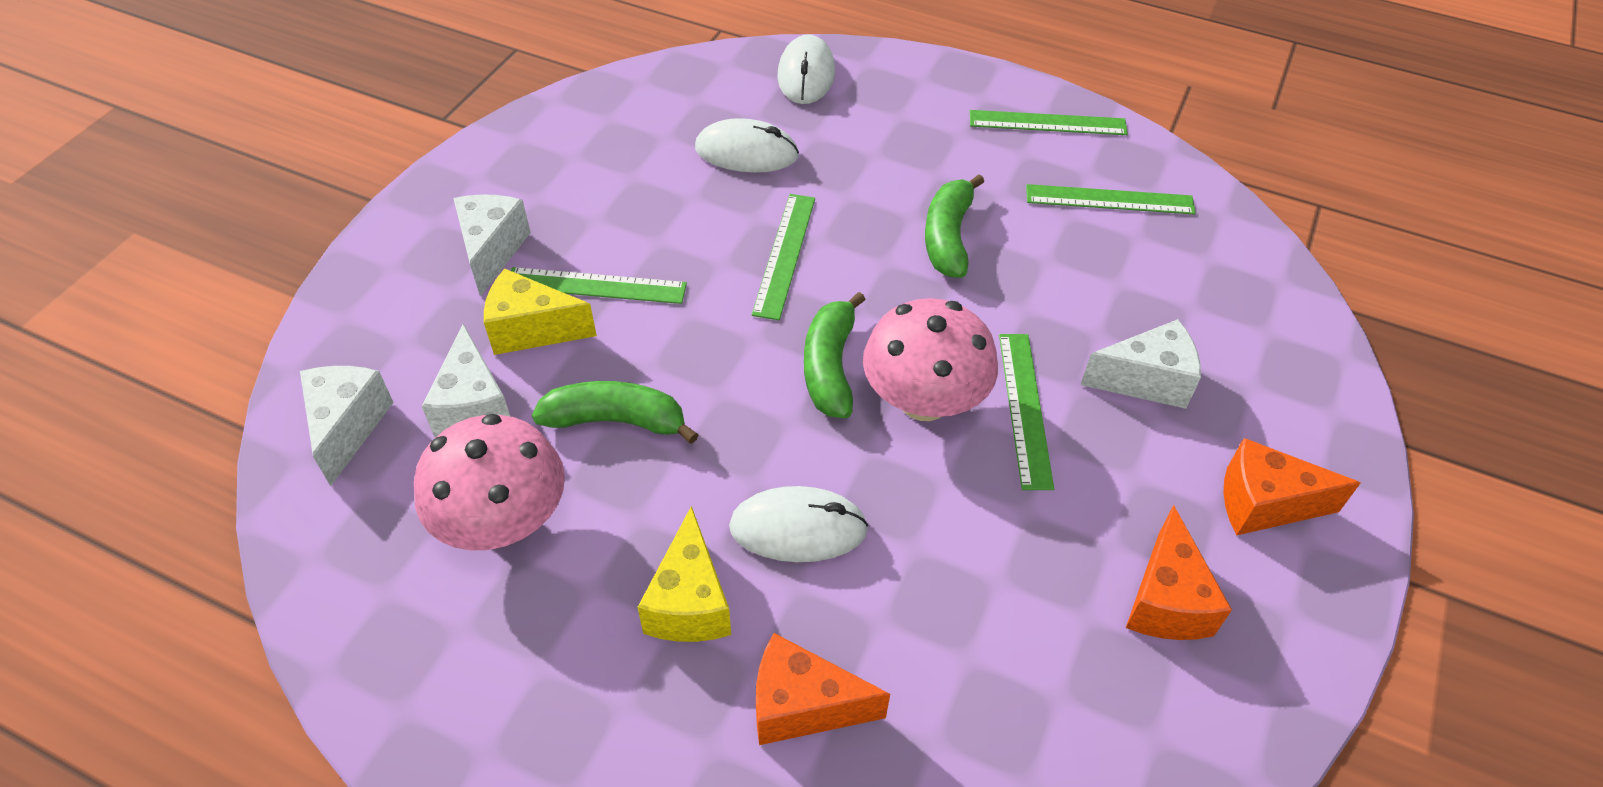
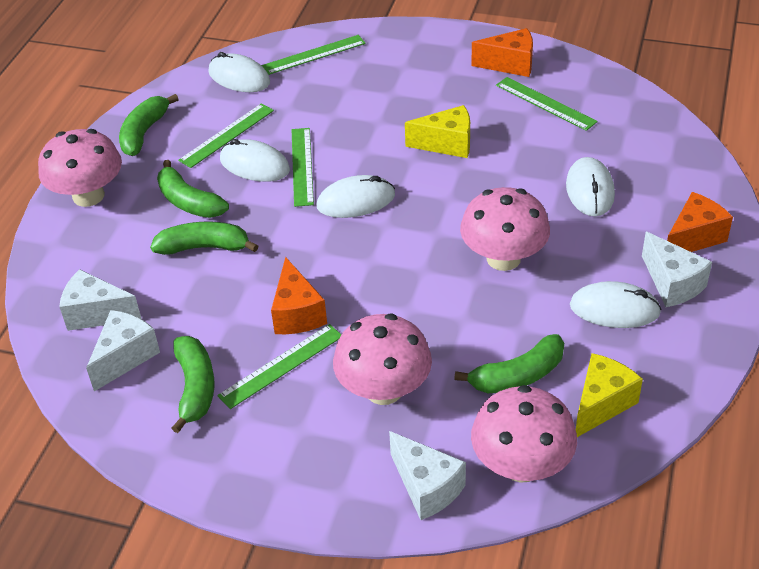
green banana: [532,381,699,444] [804,292,866,418] [925,174,984,278] = 3 -> [119,94,179,156] [150,222,258,255] [157,160,229,218] [172,336,215,433] [454,334,564,393] = 5
pink mushroom: [414,414,565,551] [863,298,998,421] = 2 -> [38,129,122,207] [333,314,432,405] [460,187,550,271] [471,385,577,483] = 4
white mouse: [695,118,799,173] [729,486,868,562] [777,34,835,104] = 3 -> [209,52,270,92] [220,139,290,182] [317,175,395,218] [566,157,615,216] [570,281,661,328] = 5

